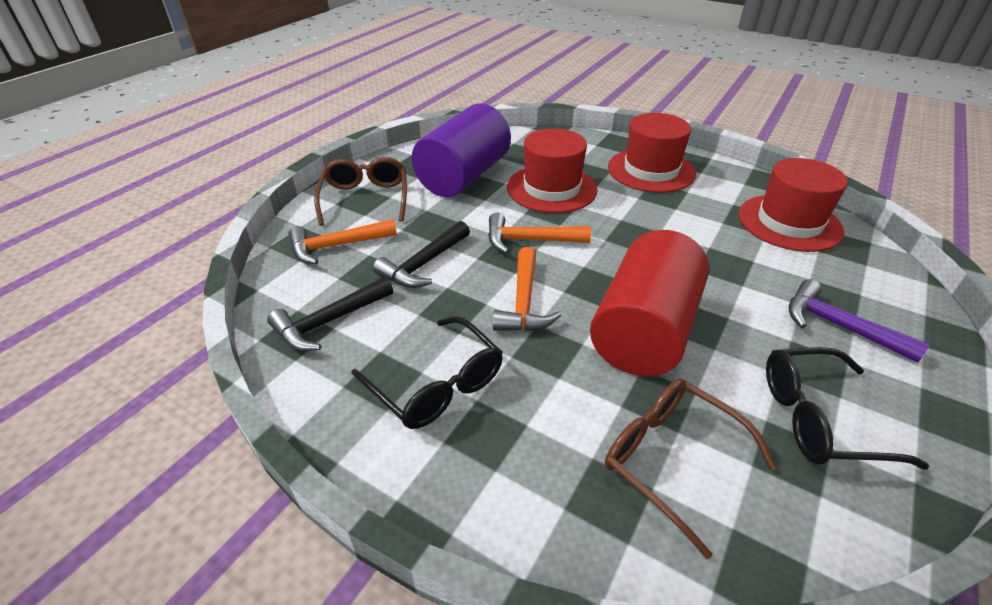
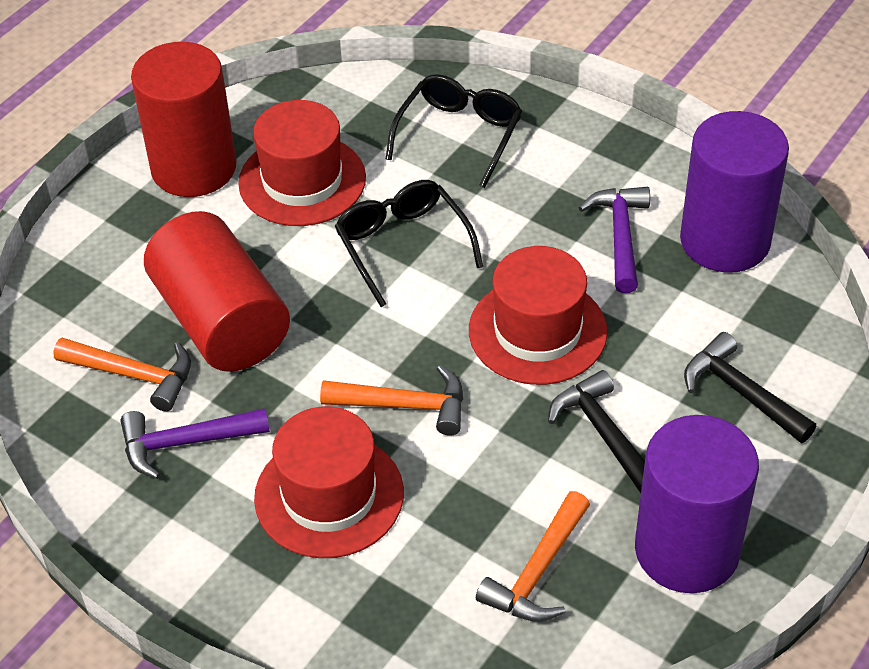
brown glasses: [314,157,407,226] [605,378,777,559] = 2 -> none = 0
purple cylinder: [412,104,511,197] = 1 -> [635,415,759,593] [680,111,789,273] = 2
purple hammer: [789,279,930,363] = 1 -> [121,408,270,479] [578,187,650,293] = 2
red cylinder: [590,230,709,376] = 1 -> [131,42,236,197] [144,211,290,372] = 2

